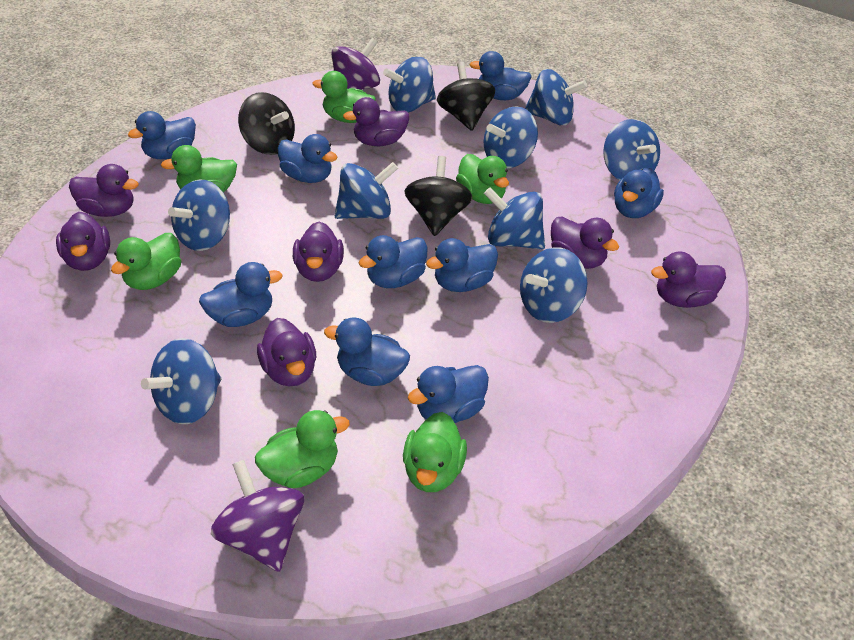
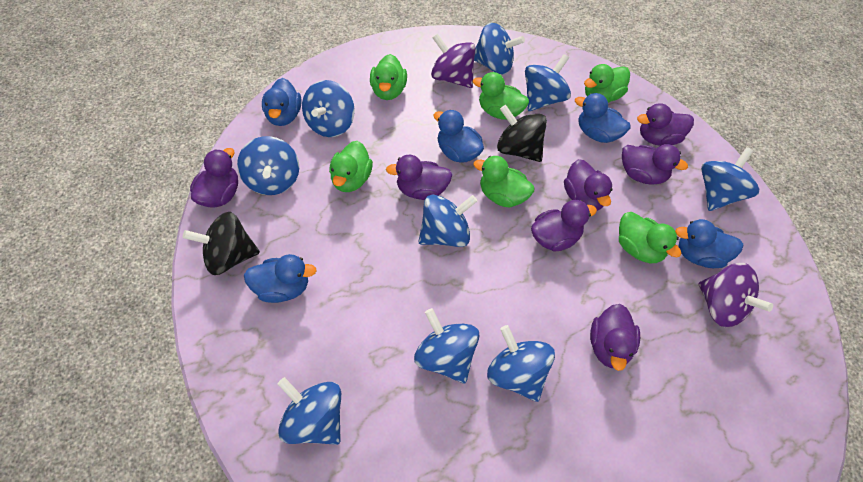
black spinning top: [238,92,295,155] [404,156,473,236] [437,62,495,131] = 3 -> [183,212,260,275] [497,105,547,162] = 2
blue duck: [128,111,196,159] [199,262,283,327] [278,134,337,183] [324,317,410,386] [359,235,428,288] [408,365,489,423] [426,238,498,292] [469,51,532,100] [614,168,664,218] = 9 -> [244,254,317,303] [262,78,301,126] [433,110,484,163] [575,93,630,143] [675,219,744,268] = 5

